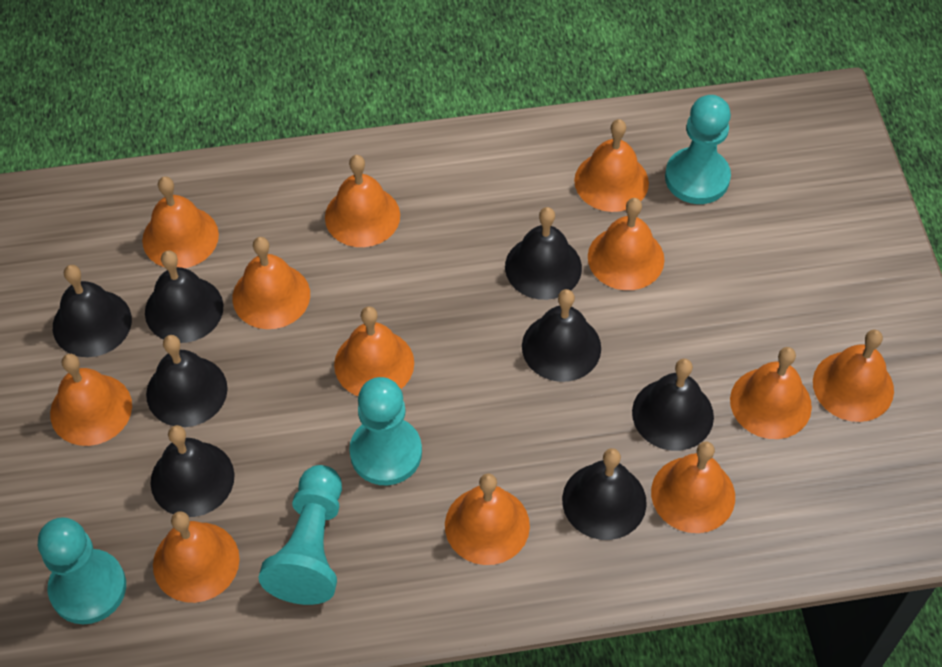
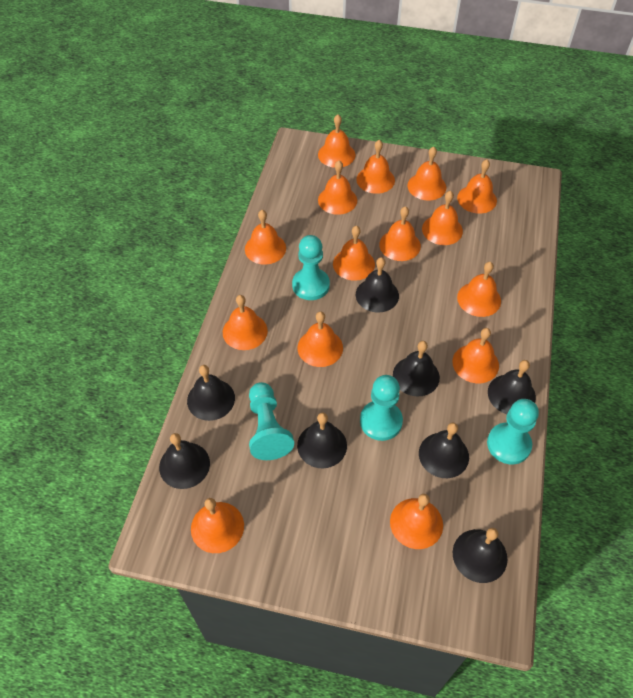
orange bell: [50,354,132,446] [142,176,219,268] [153,511,240,603] [232,237,310,329] [325,155,400,247] [334,306,414,396] [445,473,530,565] [574,119,649,212] [588,198,664,290] [651,441,735,533] [730,347,812,439] [813,330,894,422] = 12 -> [191,498,244,553] [223,295,268,350] [245,210,286,265] [297,311,343,367] [318,114,355,168] [318,161,357,215] [333,226,375,281] [356,140,395,194] [379,206,421,261] [390,494,443,549] [407,146,446,201] [422,191,463,245] [452,328,499,383] [457,159,497,214] [457,262,501,317] = 15

